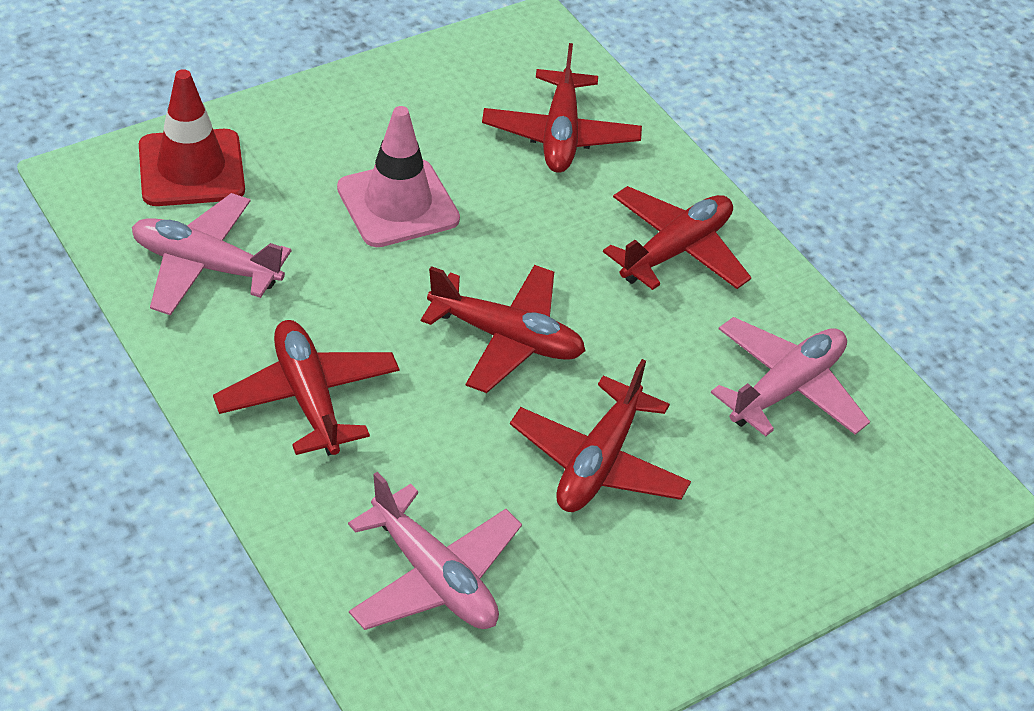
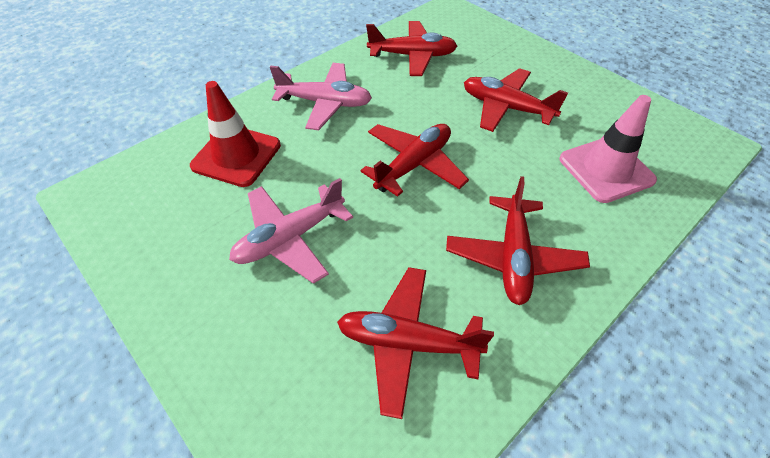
pink plane: [132,193,291,315] [348,472,522,630] [711,317,870,436] = 3 -> [229,178,353,284] [270,63,372,130] = 2

